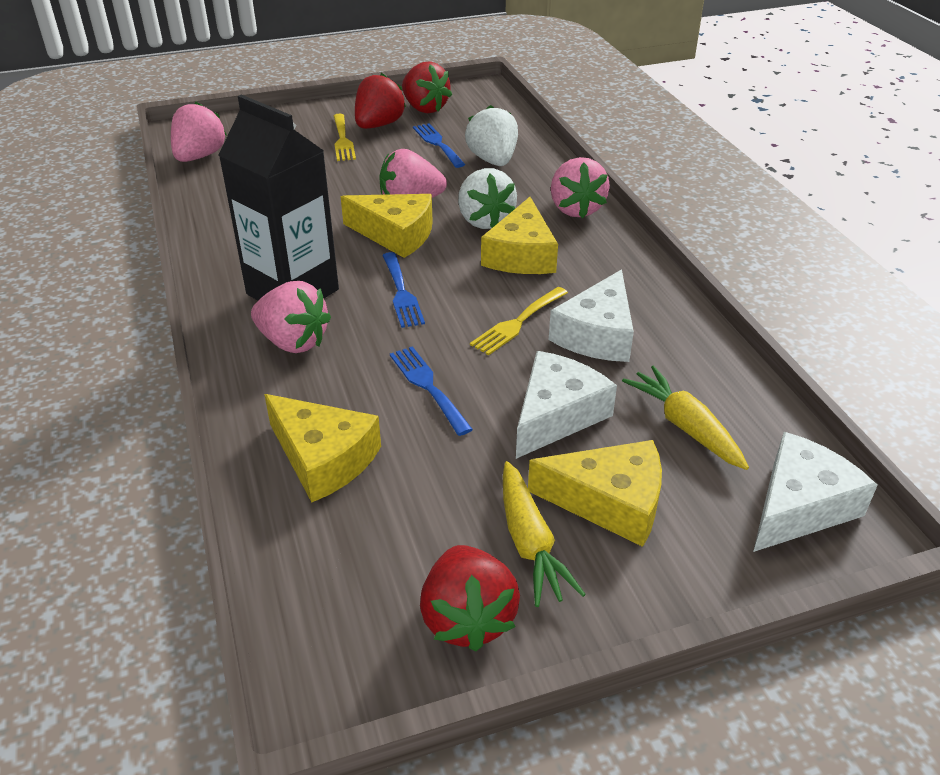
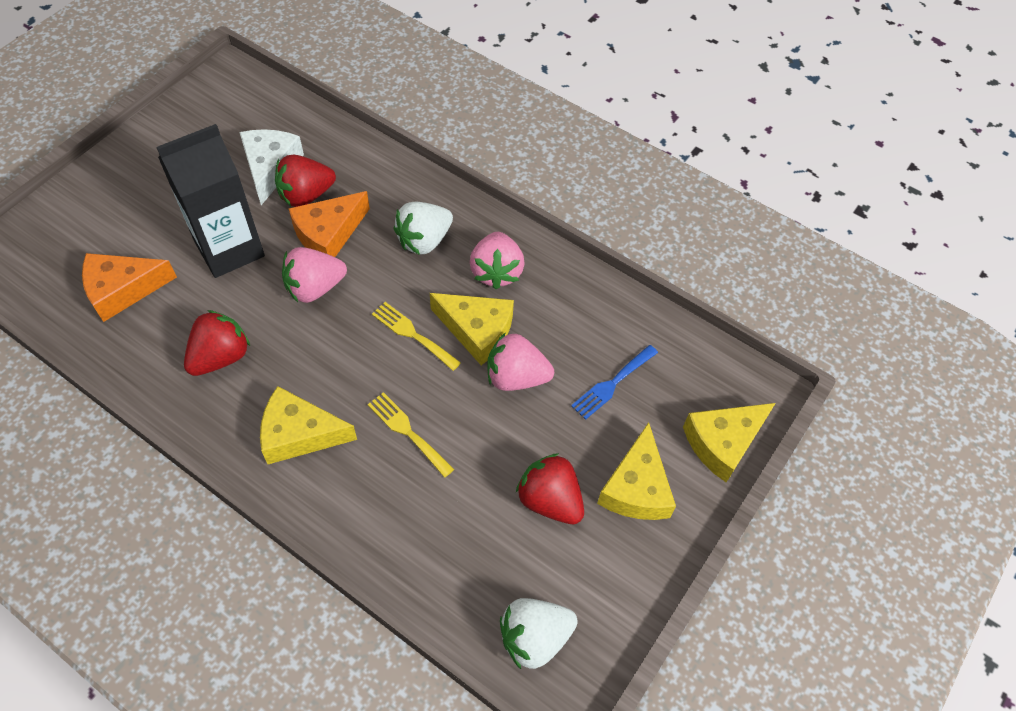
blue fork: [382,252,425,328] [390,346,473,436] [413,123,466,168] = 3 -> [571,345,658,420] = 1
orange cheese: none = 0 -> [82,253,177,322] [289,191,370,257] = 2
pink strawberry: [171,101,227,162] [251,281,331,353] [380,149,447,198] [551,157,610,218] = 4 -> [282,247,347,303] [470,232,524,290] [488,332,554,391] = 3
white cheese: [516,351,617,459] [549,270,634,362] [753,432,878,552] = 3 -> [239,129,304,205] = 1
yellow carrot: [503,461,586,607] [622,366,749,470] = 2 -> none = 0

